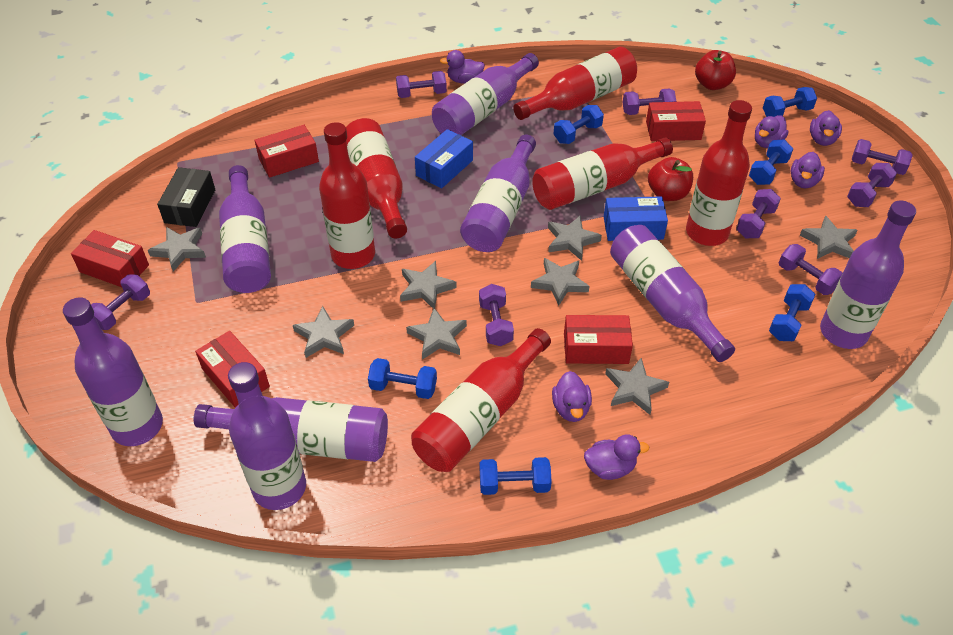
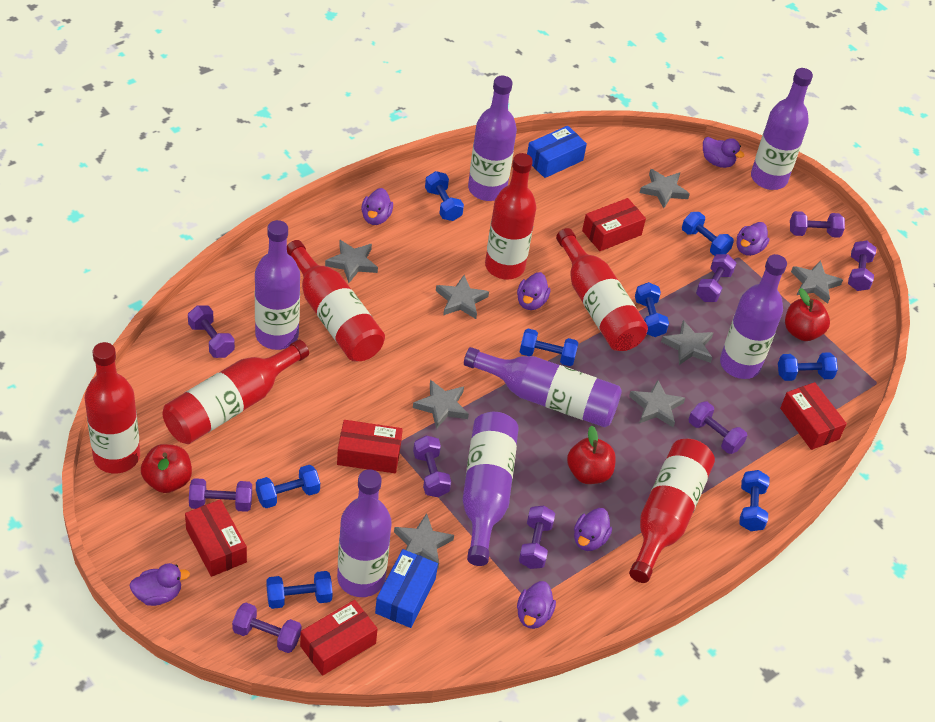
black box: [157,167,215,227] = 1 -> none = 0
blue dumbbell: [368,358,437,399] [480,457,552,495] [554,105,604,144] [749,139,793,185] [763,87,817,117] [769,284,816,341] = 6 -> [256,465,320,508] [267,571,333,609] [425,171,464,221] [520,329,578,366] [635,282,669,337] [682,212,734,256] [739,470,770,531] [778,352,838,381] = 8
purple bottle: [63,298,163,446] [194,397,388,462] [219,165,271,293] [228,362,306,510] [432,53,539,135] [460,135,536,252] [610,225,735,362] [820,201,916,349] = 8 -> [255,220,300,350] [337,469,392,597] [462,412,519,566] [464,347,622,428] [468,76,517,201] [720,254,787,379] [751,68,813,190] = 7
purple duck: [440,50,485,84] [552,371,592,422] [584,434,649,480] [755,115,788,148] [791,152,825,188] [810,110,842,146] = 6 -> [130,563,190,606] [361,188,393,225] [517,272,550,310] [517,581,556,629] [574,508,612,551] [703,137,744,168] [737,222,769,256] = 7
purple dumbbell: [91,275,150,330] [396,71,447,98] [479,284,514,346] [622,89,676,115] [736,189,781,238] [779,244,843,295] [847,163,897,207] [852,139,913,175] = 8 -> [188,305,235,358] [189,478,252,512] [232,603,301,653] [413,436,451,497] [519,506,555,569] [688,402,747,454] [696,254,736,302] [790,211,845,238] [848,241,876,291] = 9
red apple: [648,157,693,201] [695,50,736,90] = 2 -> [141,444,192,493] [567,425,616,484] [785,288,830,341] = 3

